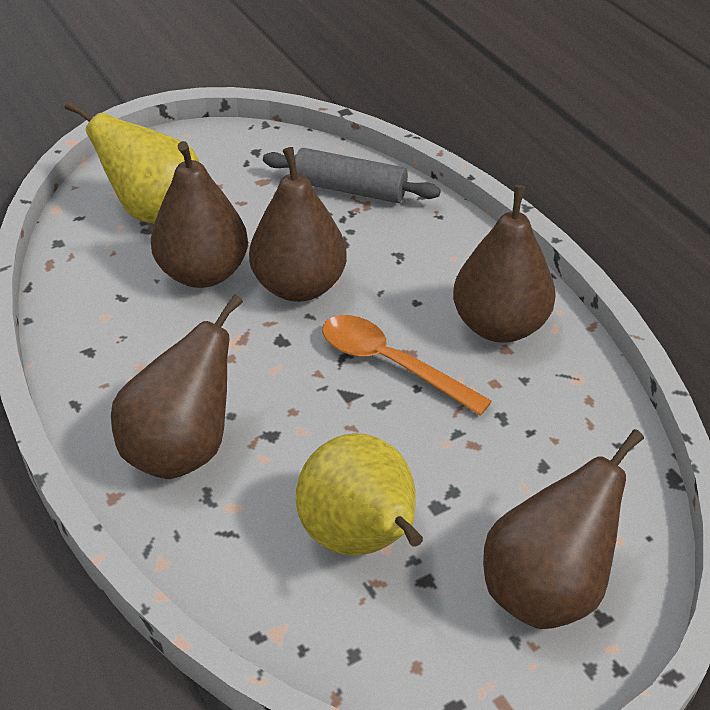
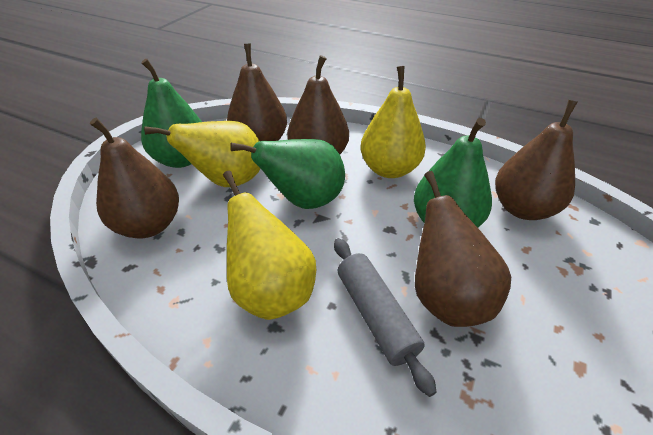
green pear: none = 0 -> [141,59,202,168] [230,139,345,209] [414,118,492,228] = 3
orange spoon: [322,315,492,416] = 1 -> none = 0
yellow pear: [65,100,199,224] [296,433,423,556] = 2 -> [144,121,261,187] [223,171,316,320] [361,66,426,178] = 3

